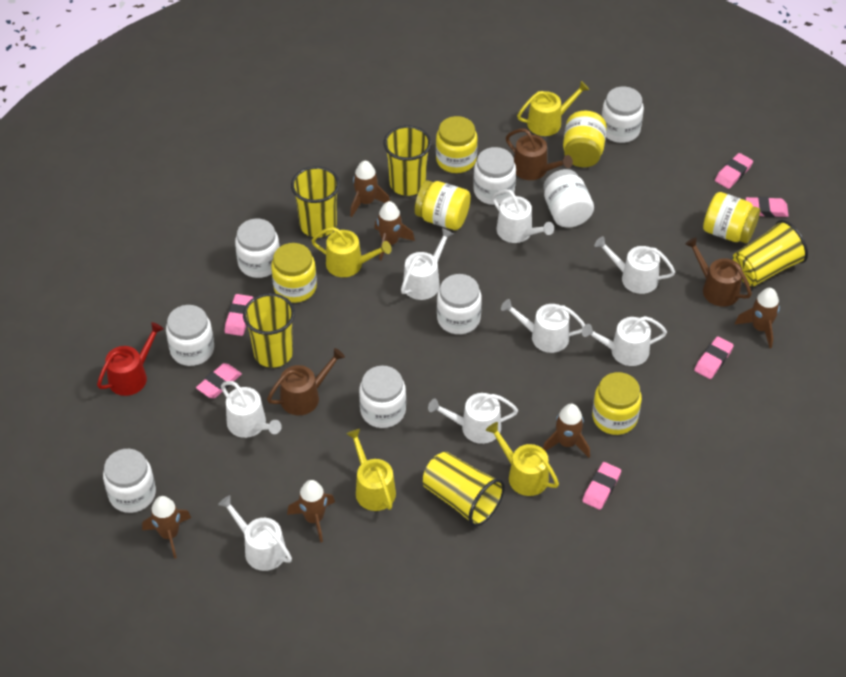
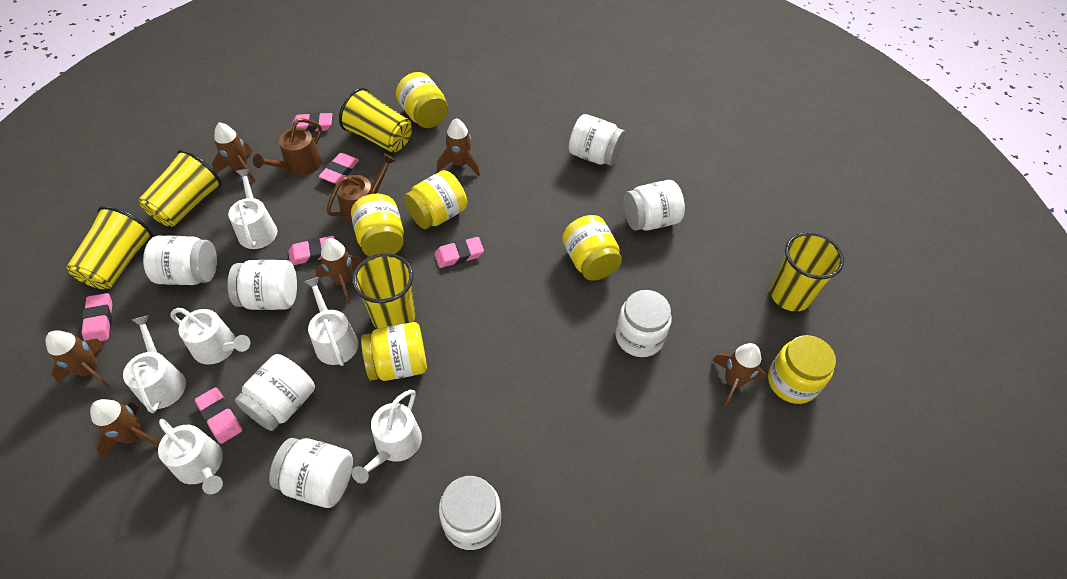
brown watering can: [267,348,345,415] [506,128,573,180] [685,237,752,307] = 3 -> [253,118,322,176] [326,153,396,224] = 2
red watering can: [97,322,164,396] = 1 -> none = 0
white watering can: [218,495,292,571] [221,381,282,438] [401,228,453,300] [428,393,518,444] [492,189,554,243] [501,299,585,353] [582,316,667,366] [594,236,675,294] = 8 -> [123,315,186,413] [158,419,223,494] [170,308,250,365] [228,169,277,249] [305,277,358,366] [352,390,422,484] = 6
yellow watering can: [311,227,392,277] [347,429,396,511] [486,422,559,496] [517,81,589,136] = 4 -> none = 0

